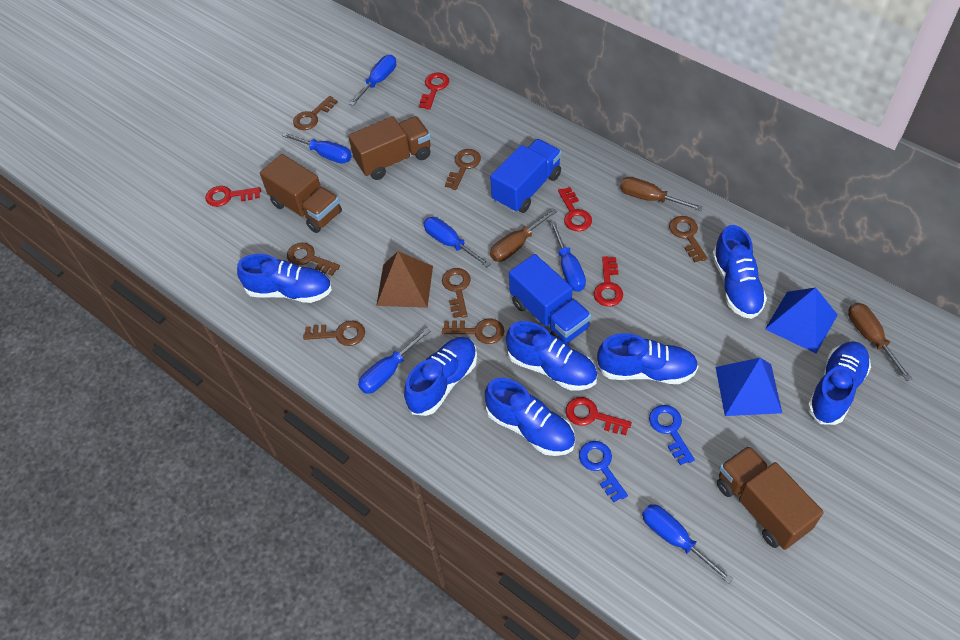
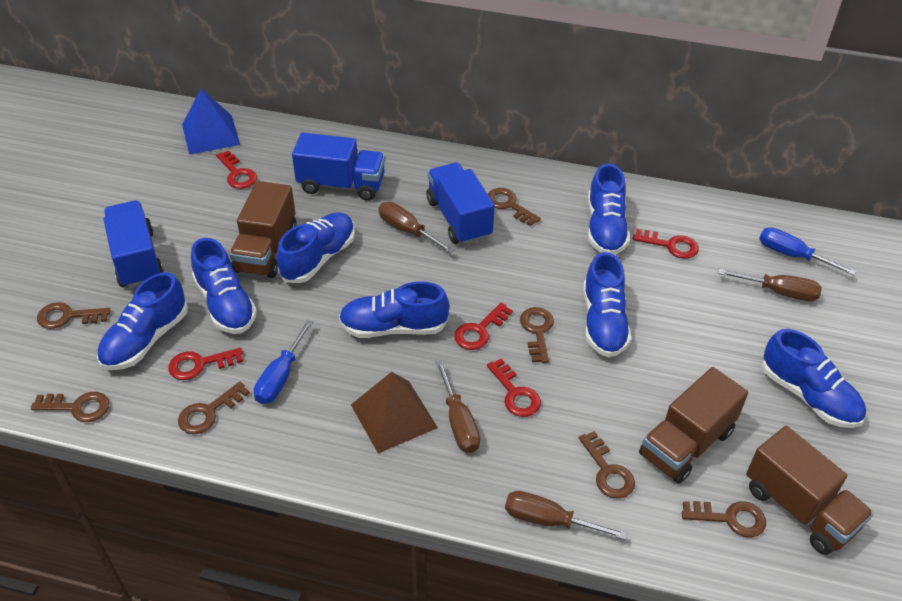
blue key: [579,441,628,502] [649,405,695,465] = 2 -> none = 0
blue pyramid: [716,358,782,416] [765,287,838,353] = 2 -> [182,89,240,155] = 1
blue screwdriver: [282,132,352,164] [349,55,396,106] [358,328,430,394] [423,217,491,267] [550,221,586,292] [642,504,733,584] = 6 -> [254,320,313,404] [759,227,856,275] = 2
blue truck: [490,139,562,213] [509,254,591,344] = 2 -> [103,200,164,288] [292,133,385,201] [426,163,495,245] = 3
brown screwdriver: [490,208,557,262] [620,177,703,211] [848,303,913,381] = 3 -> [378,202,455,253] [435,360,480,453] [505,491,627,540] [718,269,822,301] = 4

